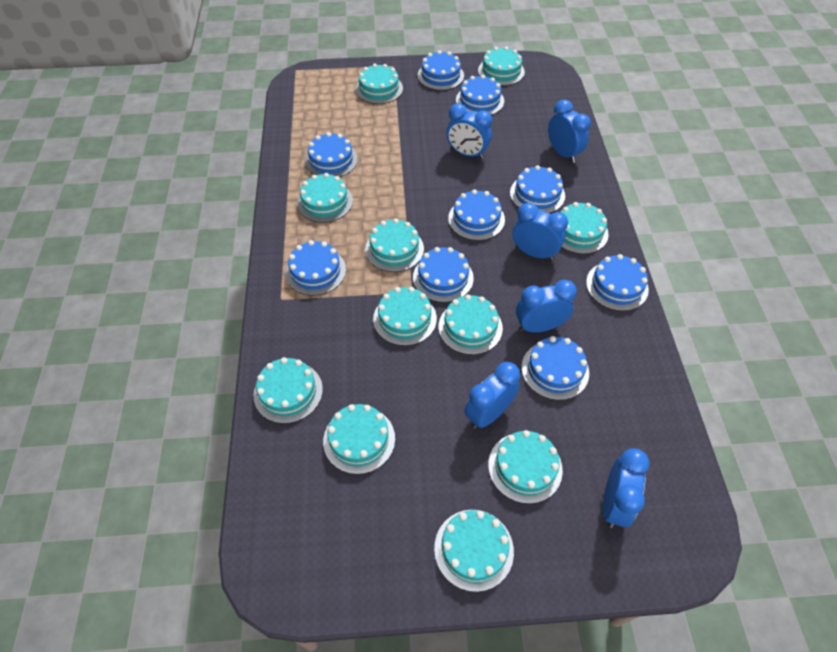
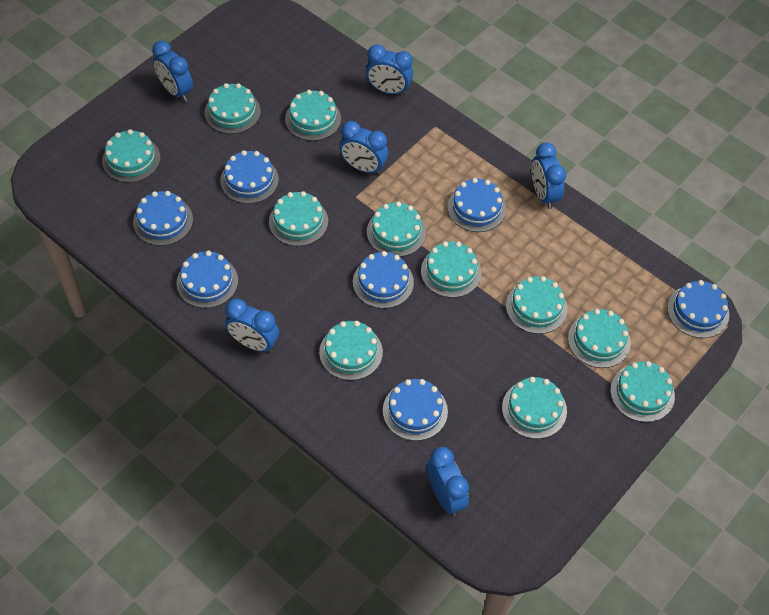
blue cake: [285,240,346,296] [305,132,358,177] [413,247,474,303] [417,50,464,90] [448,189,505,241] [456,75,504,115] [510,165,565,213] [521,336,589,400] [586,254,649,311] = 9 -> [133,191,193,246] [176,250,238,308] [220,150,279,204] [353,251,414,309] [383,379,448,441] [447,178,506,232] [667,280,729,338] = 7

